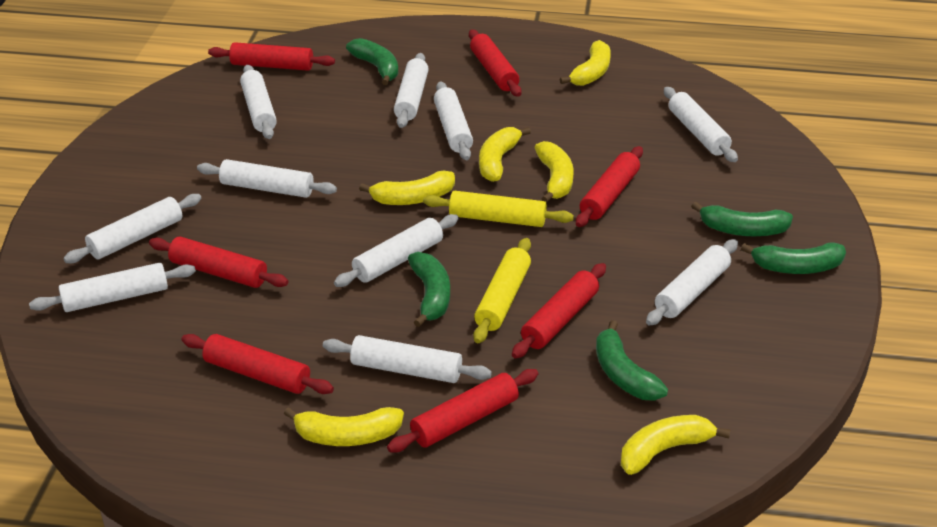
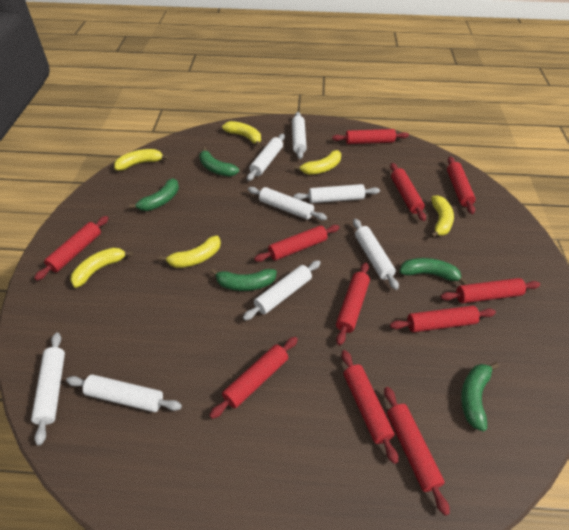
red rolling pin: [149,237,288,288] [181,334,334,394] [208,42,335,71] [387,369,539,452] [469,30,522,97] [512,263,606,359] [576,146,643,227] = 7 -> [34,216,108,281] [209,337,298,419] [254,225,340,262] [332,129,409,144] [336,262,370,346] [342,350,399,464] [384,387,450,516] [390,163,426,221] [390,306,496,332] [440,278,540,303] [447,156,476,214] = 11
white rolling pin: [29,263,196,312] [63,194,201,263] [197,159,337,198] [240,65,277,139] [323,335,492,383] [334,214,459,287] [394,53,429,128] [434,81,473,160] [646,239,738,326] [664,87,738,162] = 10 -> [31,333,65,445] [66,374,182,412] [243,260,321,321] [247,134,285,181] [248,187,327,220] [292,112,307,159] [293,184,380,203] [353,219,399,290] = 8
yellow rolling pin: [423,191,574,227] [473,238,531,343] = 2 -> none = 0

